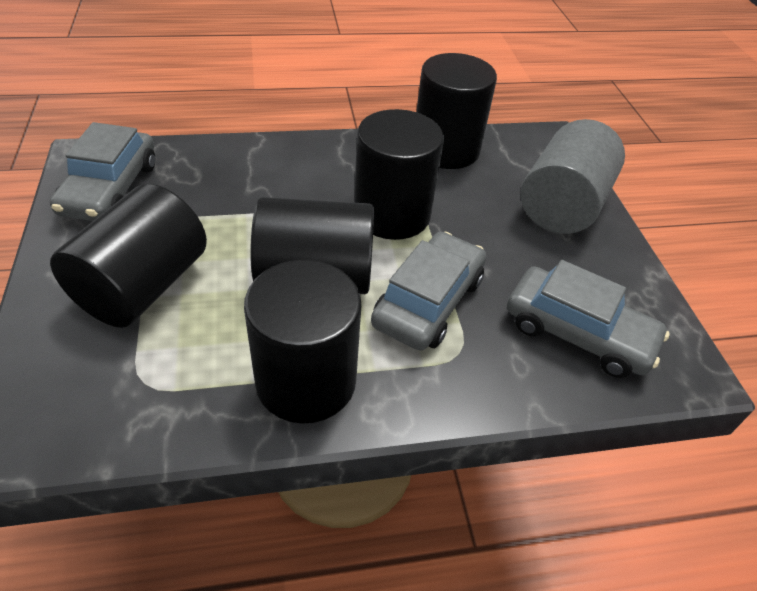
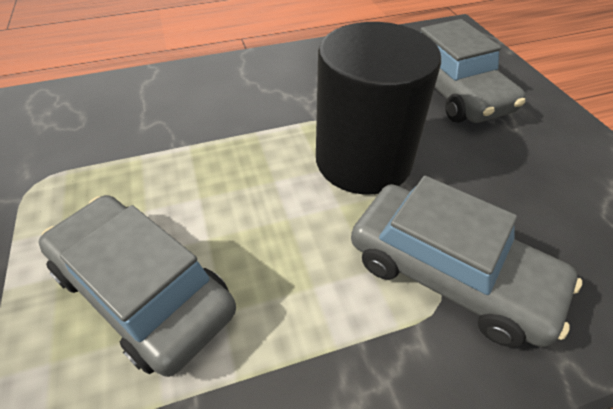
black cylinder: [50,184,207,328] [244,260,362,424] [250,197,374,294] [354,109,444,240] [416,53,497,169] = 5 -> [316,22,441,194] = 1
grey cylinder: [521,119,625,234] = 1 -> none = 0

